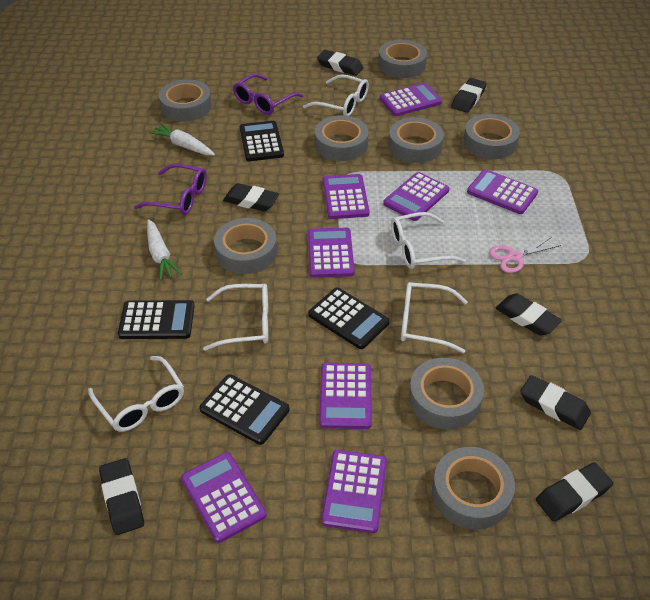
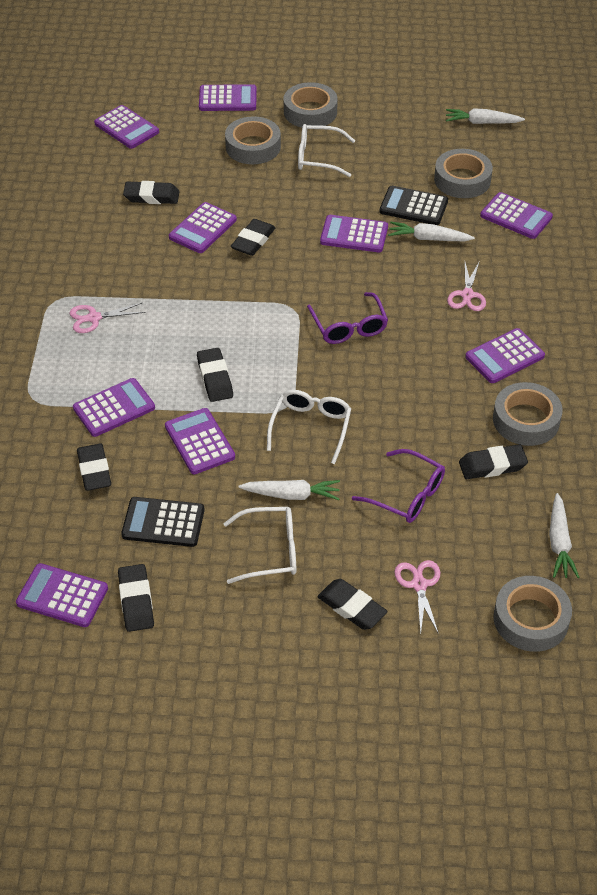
black calculator: [118,300,195,339] [199,374,290,445] [240,121,284,161] [308,288,390,349] = 4 -> [121,497,205,547] [379,186,448,225] = 2
grey tape: [159,79,212,122] [214,218,277,274] [315,116,369,161] [378,40,427,78] [389,117,444,163] [409,358,484,429] [432,447,515,530] [463,114,520,159] = 8 -> [225,116,281,164] [284,82,338,128] [434,149,493,198] [493,382,563,446] [493,576,572,652] = 5
pink scissors: [489,237,561,273] = 1 -> [69,302,146,333] [394,560,440,634] [447,262,486,311] = 3
purple calculator: [181,452,266,543] [308,228,355,278] [319,363,372,429] [321,450,387,533] [323,174,370,219] [380,83,442,116] [383,172,449,221] [467,169,538,214] = 8 -> [16,563,108,627] [73,378,155,437] [94,105,159,149] [165,408,235,474] [169,202,237,253] [199,84,257,111] [320,215,388,252] [465,328,545,383] [480,192,553,239] = 9
white carrot: [147,219,182,281] [149,123,215,155] = 2 -> [238,480,340,500] [388,222,475,241] [446,108,525,124] [549,493,580,578] = 4
white glasses: [88,356,184,432] [203,284,268,351] [303,74,369,116] [391,212,466,269] [401,282,468,353] = 5 -> [223,507,296,584] [267,390,351,464] [298,124,355,177] = 3

